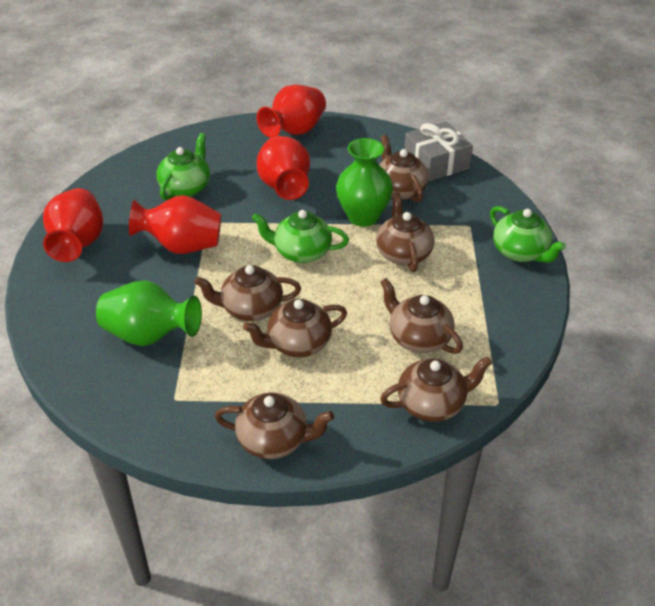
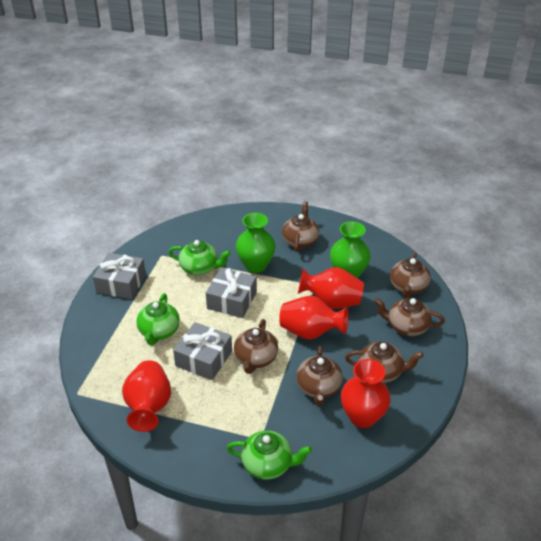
brown teapot: [194,265,301,321] [215,392,334,459] [243,299,347,357] [376,192,434,272] [379,135,429,203] [380,278,463,354] [380,356,492,422] = 7 -> [234,319,278,374] [282,202,319,252] [296,346,343,405] [345,342,424,383] [374,298,445,336] [390,252,431,298] = 6
grey gift: [404,121,473,181] = 1 -> [93,253,146,299] [173,322,232,380] [206,268,257,318] = 3

